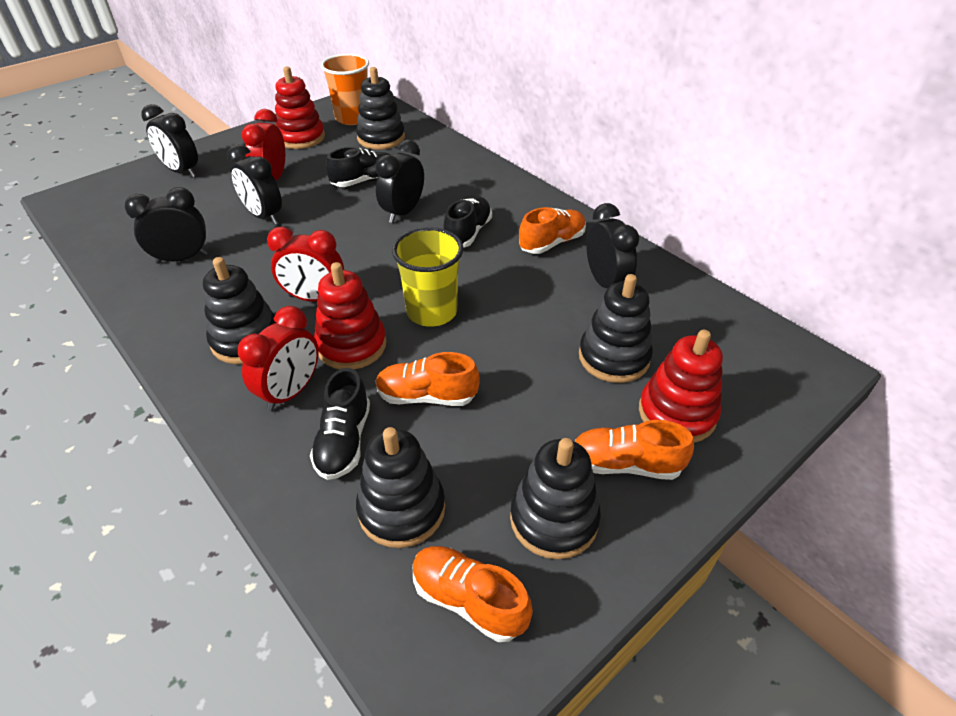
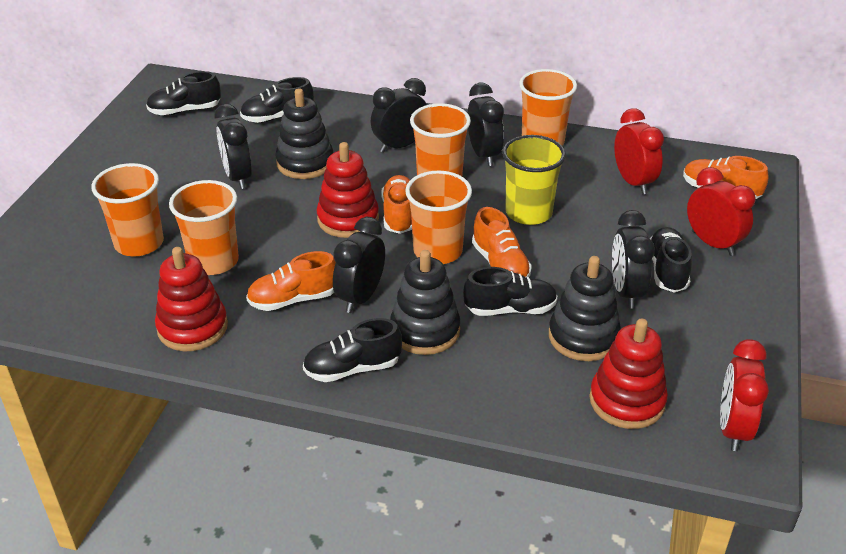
black shoe: [310,368,370,480] [326,147,390,187] [444,196,492,248] = 3 -> [146,71,221,115] [240,77,314,123] [303,318,402,382] [463,267,558,316] [649,227,692,292] = 5
black stacking toy: [203,257,276,364] [356,67,405,150] [356,427,445,548] [510,438,601,559] [579,274,653,383] = 5 -> [275,88,333,179] [390,250,460,355] [549,256,621,361] = 3
orange cup: [321,54,369,125] = 1 -> [91,163,164,256] [169,180,239,275] [405,171,472,264] [410,103,471,176] [519,69,577,146] = 5

